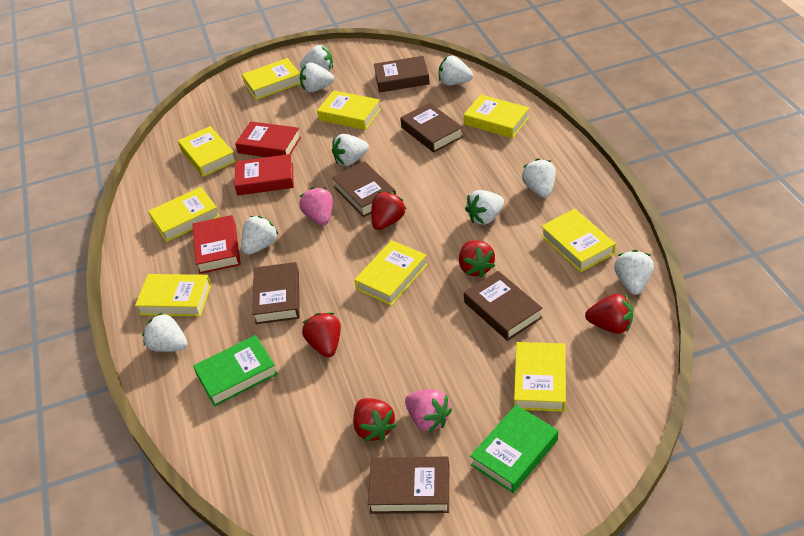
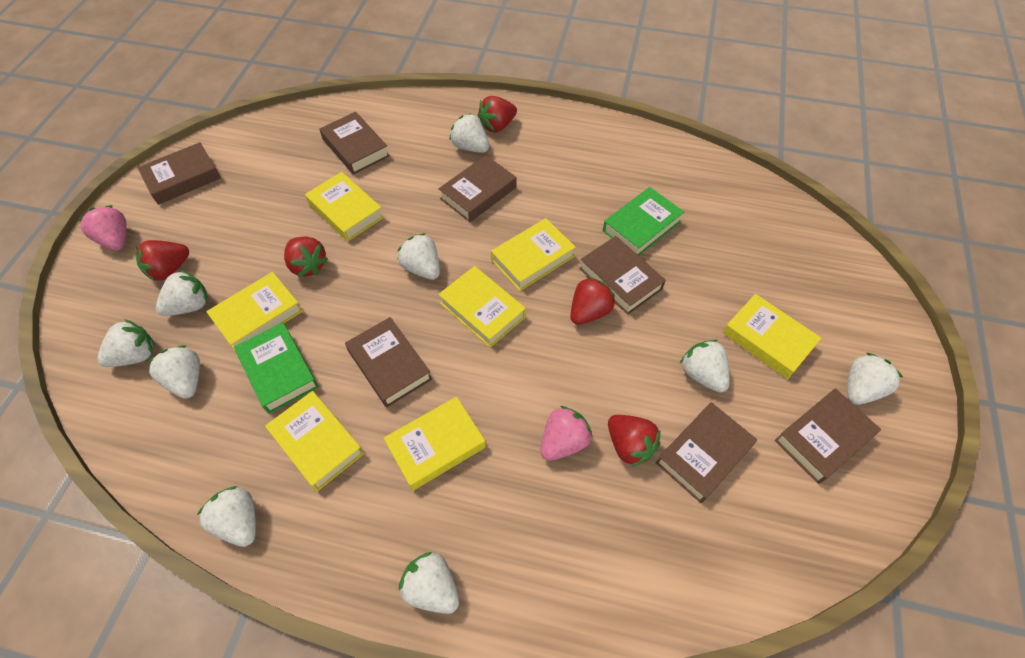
brown book: [252,262,300,324] [332,161,396,217] [368,456,449,514] [374,56,430,93] [400,103,463,153] [464,271,543,341] = 6 -> [137,142,221,205] [319,112,390,175] [345,317,432,408] [439,155,516,222] [579,236,666,315] [656,402,757,503] [775,388,881,484] = 7
red book: [193,215,241,274] [234,154,294,196] [235,121,301,157] = 3 -> none = 0
yellow book: [135,274,211,316] [148,187,220,242] [178,126,236,177] [242,58,301,100] [317,90,381,130] [355,240,428,306] [464,95,529,138] [514,342,566,412] [541,209,616,272] = 9 -> [206,272,303,350] [265,391,364,491] [305,172,384,241] [384,397,486,491] [438,266,526,348] [491,218,576,291] [723,294,821,379] = 7

